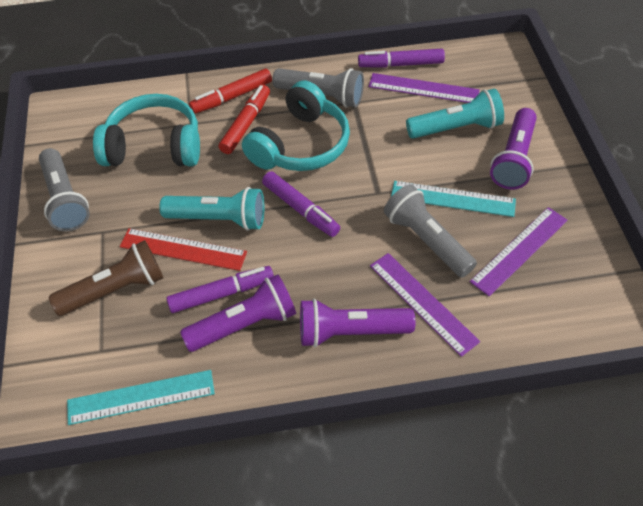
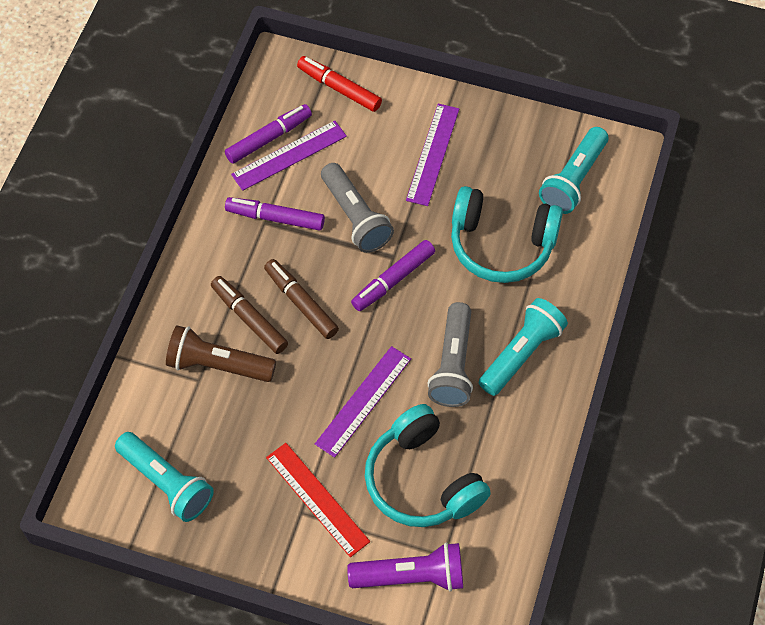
brown marker: none = 0 -> [211,276,288,354] [264,259,339,339] = 2
grey flashlight: [39,148,90,231] [272,68,364,108] [384,184,477,278] = 3 -> [321,163,394,253] [427,302,473,407] = 2
purple flashlight: [180,274,296,352] [300,299,415,347] [490,108,537,190] = 3 -> [347,542,463,592] = 1
red marker: [189,69,272,114] [219,85,270,154] = 2 -> [297,56,382,112] = 1
turquoise flashlight: [159,187,265,231] [406,88,504,139] = 2 -> [115,432,214,522] [479,298,568,396] [539,127,609,214] = 3
turquoise ruler: [67,370,215,425] [391,181,516,217] = 2 -> none = 0

